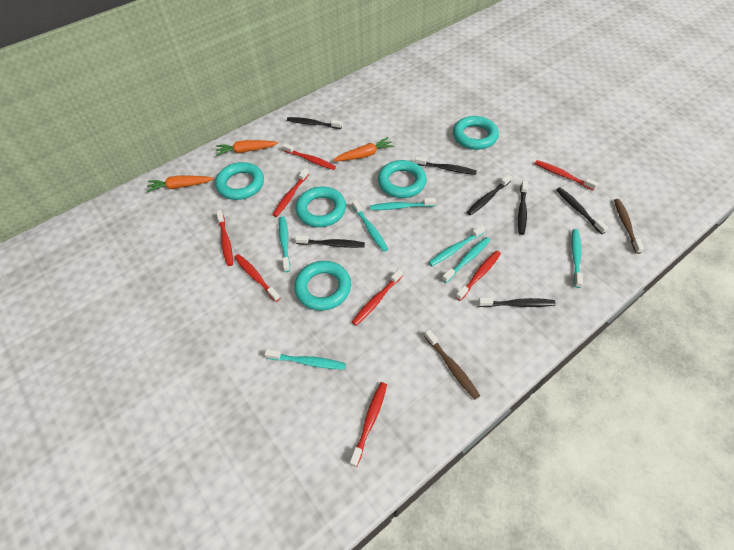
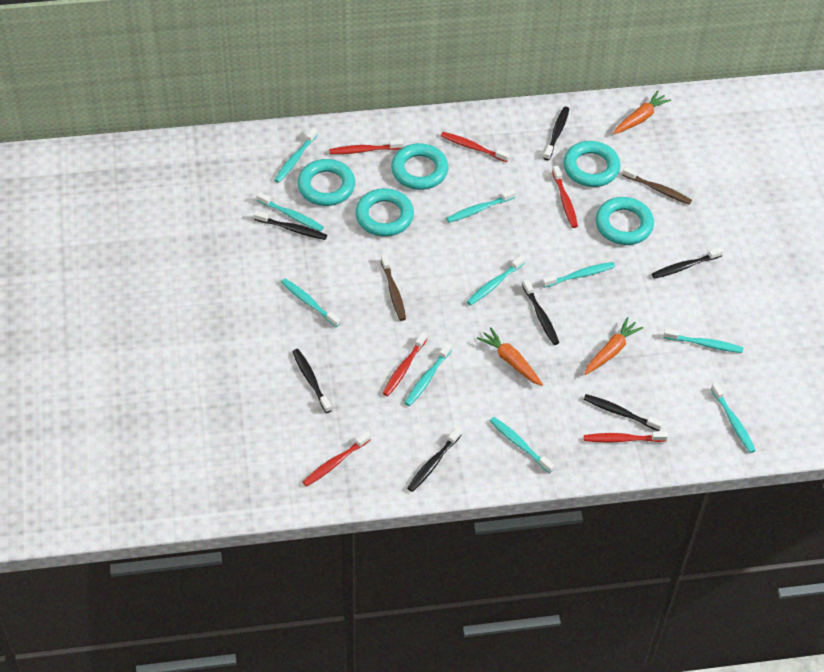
red toothbrush: [216,210,233,266] [234,254,280,302] [272,168,309,217] [282,143,336,170] [350,382,387,467] [352,269,403,326] [456,250,501,301] [535,160,598,191] = 8 -> [303,431,371,487] [329,139,403,154] [383,332,427,396] [441,132,510,162] [552,166,578,228] [584,431,668,442] = 6
turquoise toothbrush: [265,349,346,370] [279,216,290,272] [352,200,388,252] [370,198,436,210] [428,225,485,266] [442,237,490,283] [572,229,583,288] = 7 -> [257,192,324,231] [274,128,318,183] [281,278,340,327] [405,343,452,406] [446,189,516,223] [467,255,525,305] [490,417,554,473] [542,262,615,288] [664,328,743,353] [711,382,756,453] = 10

